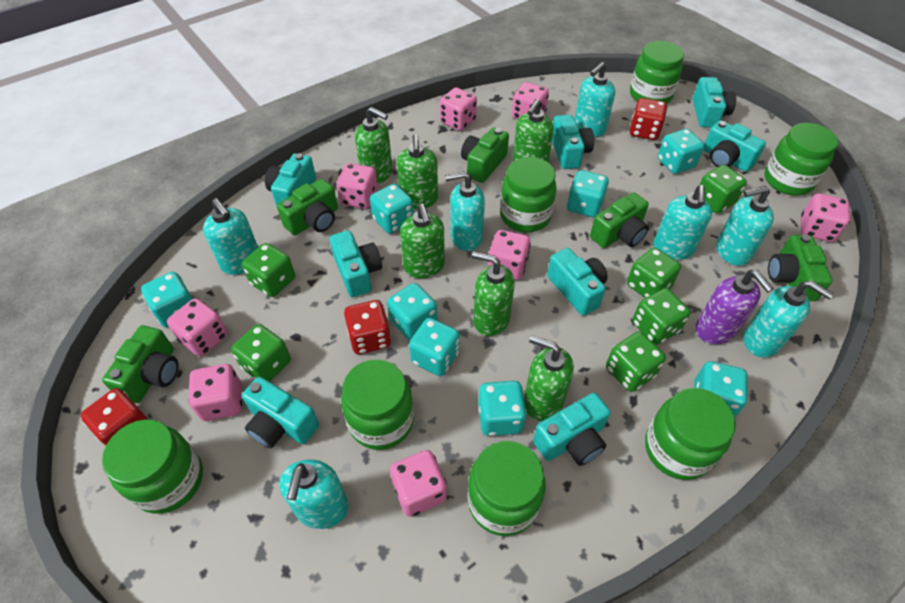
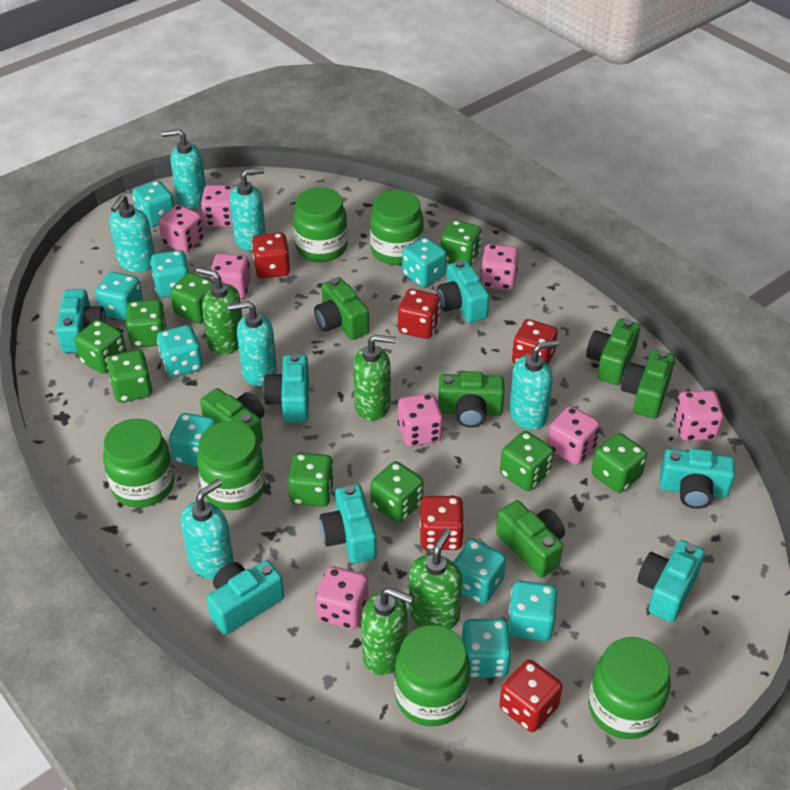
green camera: [102,325,179,403] [277,179,338,235] [461,128,509,183] [590,192,649,248] [768,234,832,301] = 5 -> [200,388,264,445] [314,277,369,340] [438,371,505,428] [496,500,565,578] [586,319,640,385] [621,350,675,419] = 6
green dice: [231,324,291,382] [242,243,295,297] [606,332,666,392] [627,247,681,298] [633,288,690,345] [700,165,747,213] = 6 -> [74,320,126,373] [107,350,153,403] [126,299,167,348] [170,272,214,323] [288,453,334,507] [370,461,423,523] [441,220,482,265] [500,431,553,491] [592,433,647,493] = 9
green jar: [102,420,203,514] [341,359,414,450] [467,441,546,536] [500,157,557,232] [630,41,684,104] [645,388,736,480] [764,123,838,196] = 7 -> [103,419,174,508] [197,421,265,510] [293,187,348,262] [370,190,424,265] [395,625,470,726] [589,637,671,739] = 6
green soap dispenser: [355,107,392,184] [397,134,438,209] [400,204,445,278] [472,252,515,336] [513,99,554,163] [524,335,574,421] = 6 -> [196,267,242,355] [353,335,396,421] [361,587,413,675] [409,528,462,629] = 4
purple soap dispenser: [696,270,774,344] = 1 -> none = 0
red dice: [81,388,150,446] [344,300,391,354] [630,98,667,140] = 3 -> [252,233,290,279] [398,289,440,339] [419,496,464,550] [500,660,563,732] [512,319,558,364] = 5
turquoise camera: [242,377,319,449] [265,153,316,207] [330,230,382,297] [533,393,610,466] [547,248,608,316] [552,114,594,169] [693,77,736,128] [704,120,766,172] = 8 -> [56,289,106,353] [207,560,284,635] [263,354,309,423] [320,484,377,563] [437,260,489,323] [637,540,705,622] [660,448,735,509] = 7
turquoise dice: [141,272,193,328] [370,184,414,234] [387,283,437,340] [409,318,460,376] [478,381,527,436] [567,170,609,217] [658,129,705,174] [694,361,748,417] = 8 -> [95,272,143,321] [132,181,174,228] [150,250,189,298] [157,325,203,377] [169,413,217,467] [402,237,447,287] [453,539,506,604] [462,619,512,678] [508,581,558,642] = 9
turquoise soap dispenser: [203,198,258,275] [279,460,349,529] [445,171,485,251] [574,62,615,137] [654,185,712,260] [716,186,774,266] [744,281,834,358] = 7 -> [109,195,155,272] [162,129,206,209] [180,479,234,579] [228,301,277,386] [230,168,266,251] [509,340,559,430] = 6

